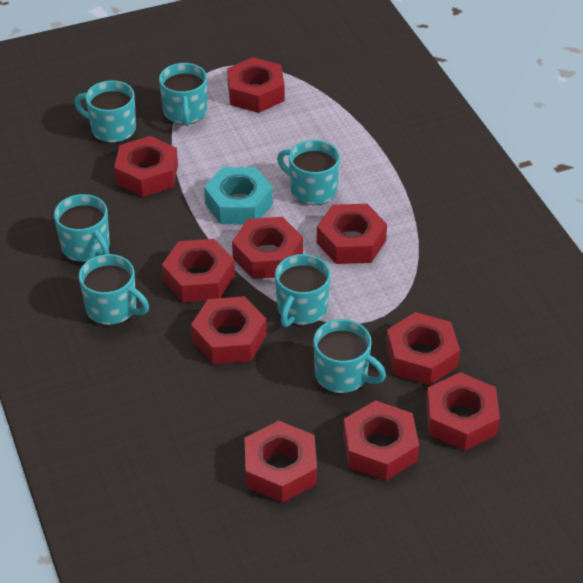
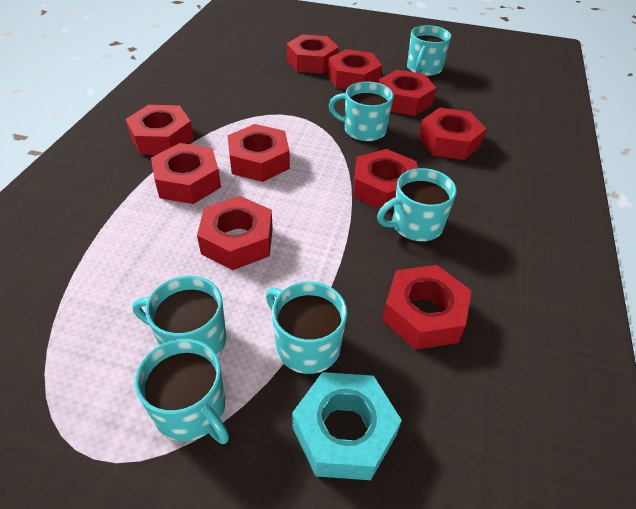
turquoise mug: [54,194,110,262] [74,80,136,143] [79,254,149,325] [159,63,207,126] [275,254,331,327] [277,140,340,205] [313,319,386,393] = 7 -> [133,276,226,356] [135,339,229,444] [266,281,347,374] [329,82,394,142] [377,168,457,242] [407,25,451,76] = 6

